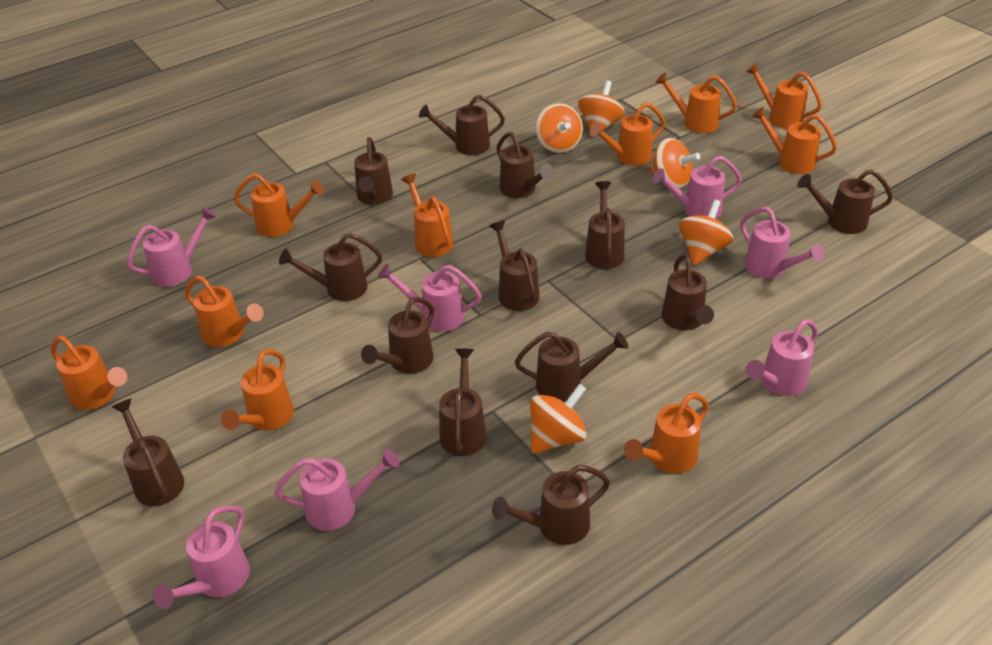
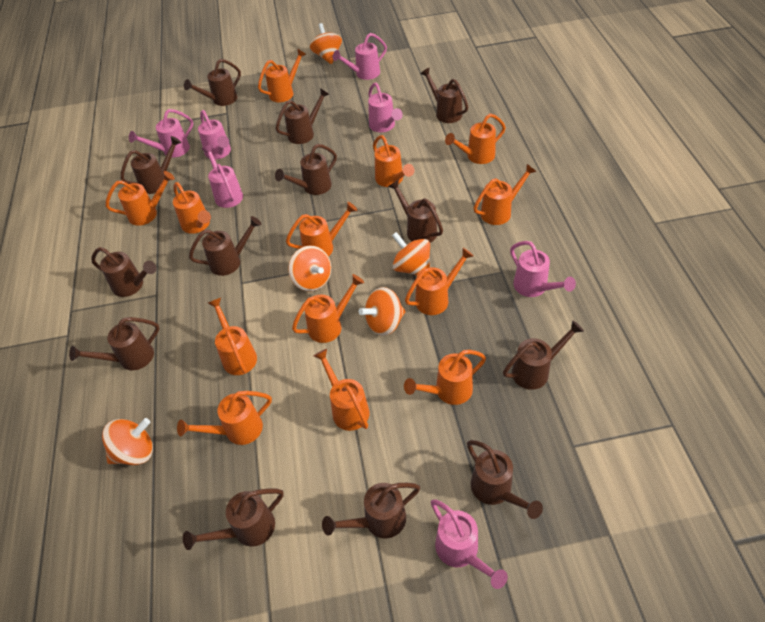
orange watering can: [51,336,127,410] [185,275,264,347] [221,349,294,430] [234,173,324,237] [401,174,454,257] [589,102,665,166] [624,393,709,474] [655,72,737,133] [746,63,822,129] [752,107,837,174] = 10 -> [106,171,175,226] [173,182,211,234] [177,391,272,445] [208,298,257,375] [258,49,306,102] [286,202,358,256] [292,274,364,343] [314,349,369,431] [373,135,414,187] [404,350,486,405] [405,248,474,315] [445,114,506,164] [473,164,537,225] = 13

